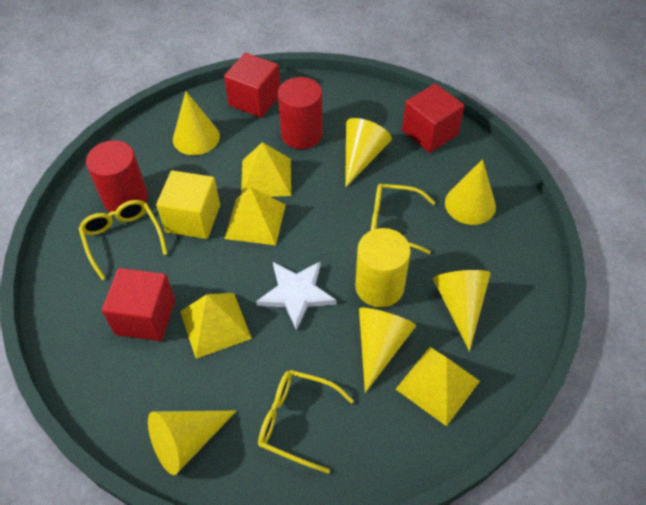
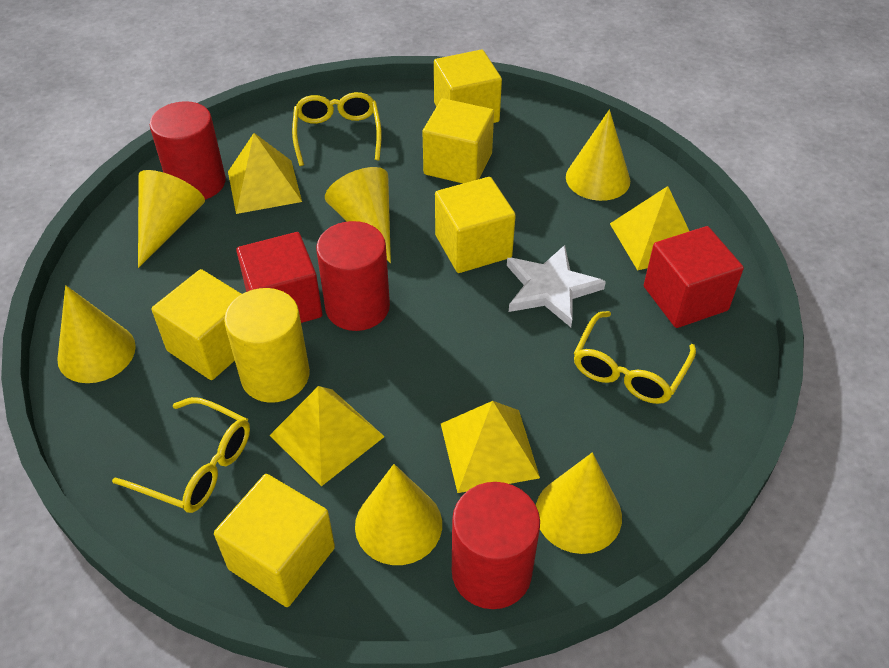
red cube: [102,268,175,341] [224,53,280,118] [402,84,465,153] = 3 -> [236,232,322,323] [644,226,744,328] = 2
red cylinder: [86,140,148,212] [278,77,322,149] = 2 -> [150,101,226,200] [316,221,390,331] [452,482,540,609] = 3
yellow cube: [156,171,220,239] = 1 -> [152,269,241,380] [214,474,335,607] [423,98,494,183] [434,50,502,123] [435,177,516,273] = 5

